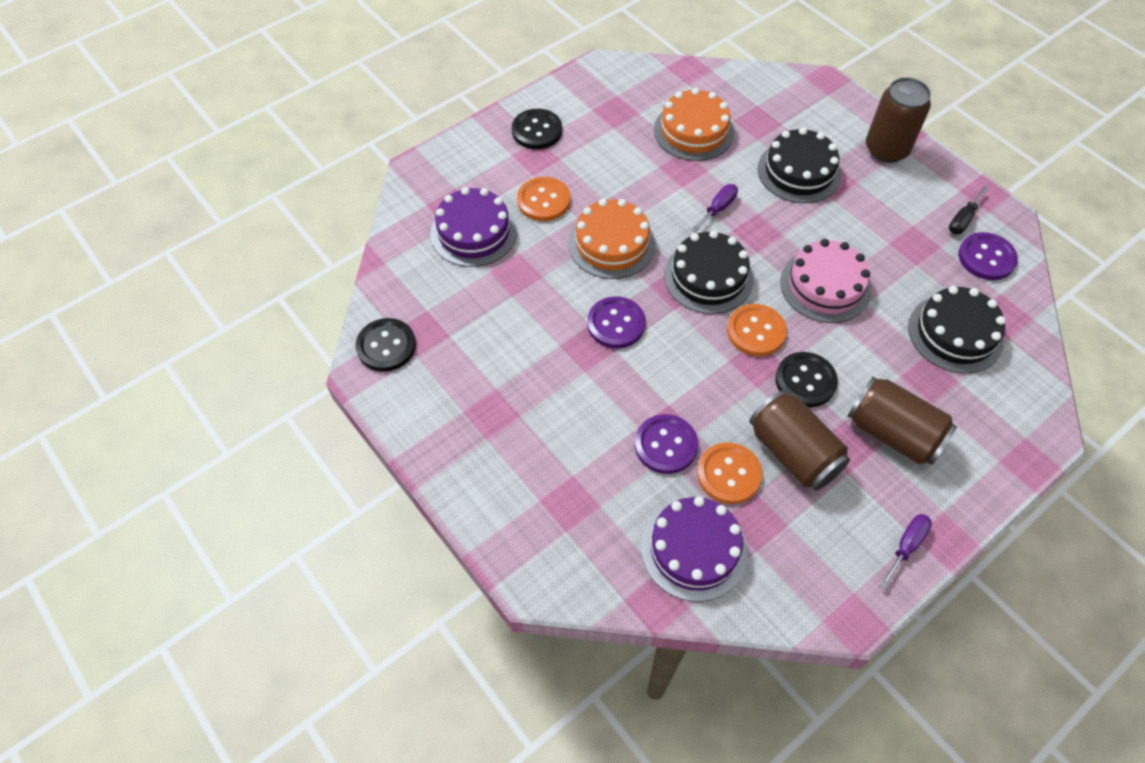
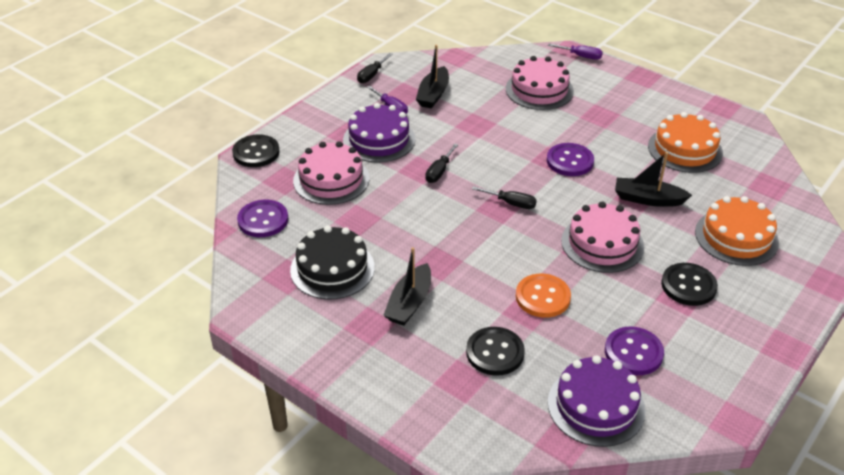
black boat: none = 0 -> [383,247,431,326] [416,45,449,109] [615,152,692,207] = 3
black cake: [664,230,754,314] [758,127,841,203] [908,286,1006,374] = 3 -> [290,226,375,300] = 1
black screwdriver: [949,186,988,234] = 1 -> [357,53,393,83] [425,143,458,183] [472,186,537,209] = 3
brown can: [749,390,850,490] [848,376,957,465] [866,77,931,163] = 3 -> none = 0
orange button: [517,177,570,221] [697,443,763,504] [727,304,787,356] = 3 -> [516,274,571,318] = 1
pink cake: [780,239,871,323] = 1 -> [293,141,369,205] [506,56,574,110] [561,201,644,273] = 3

